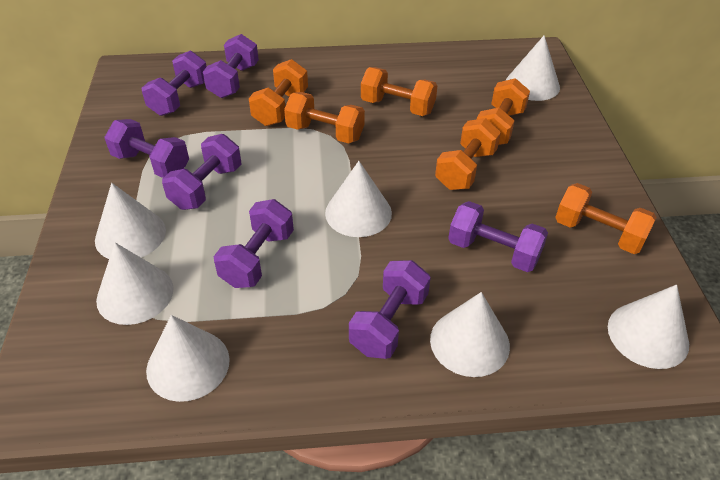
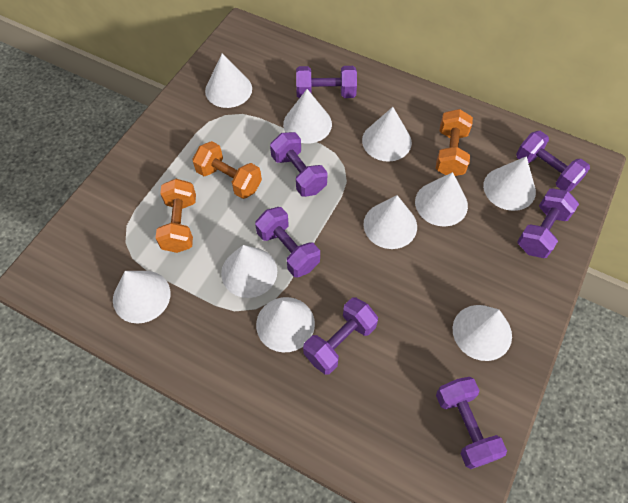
orange dumbbell: [249,59,308,126] [284,92,365,143] [361,67,438,116] [435,118,501,190] [477,78,530,145] [555,183,657,254] = 6 -> [156,179,196,253] [192,141,262,199] [436,109,473,176] = 3
white cone: [95,183,166,259] [96,242,174,325] [146,315,230,402] [325,161,392,237] [430,292,510,377] [506,35,560,101] [608,285,689,369] = 7 -> [113,271,170,324] [205,53,252,108] [221,245,277,298] [256,297,315,352] [283,89,332,144] [362,107,412,162] [363,195,417,249] [415,172,468,227] [453,305,512,361] [483,156,536,211] = 10

